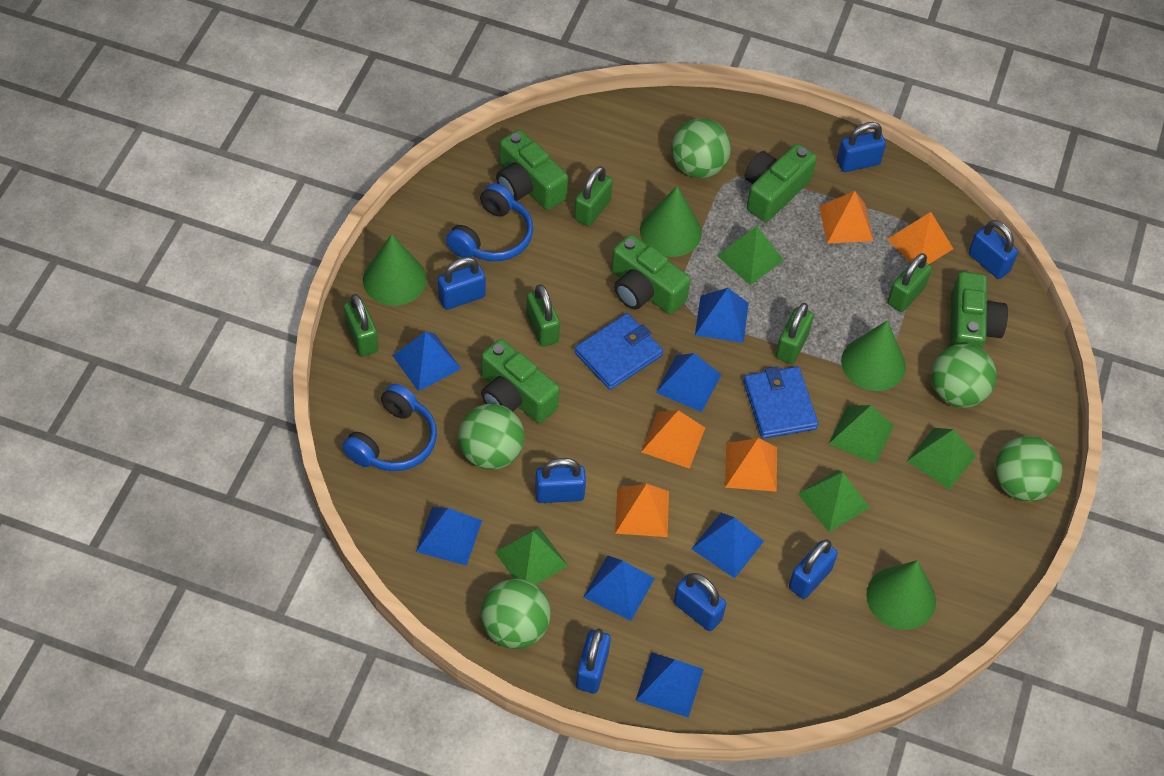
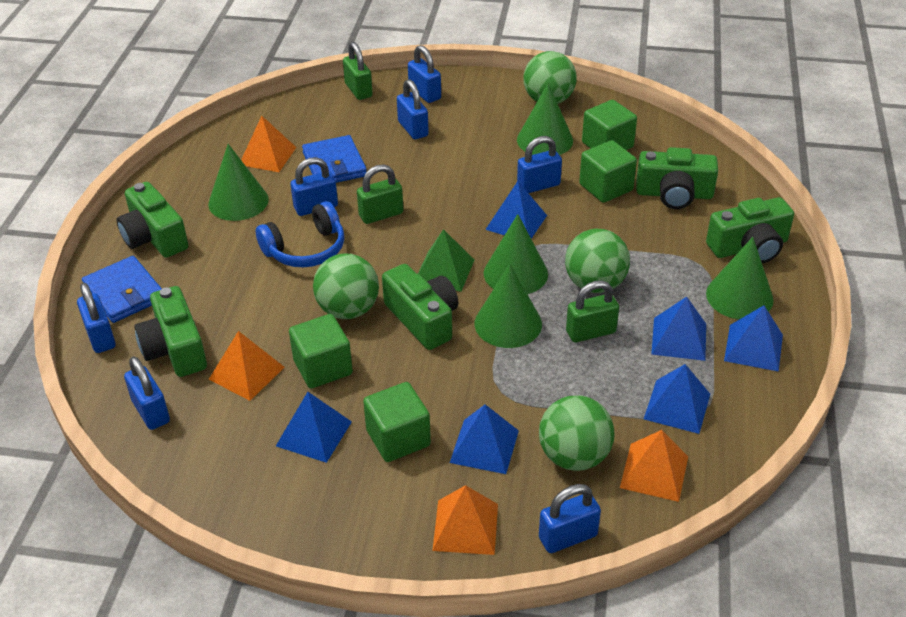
blue headphones: [342,384,437,471] [446,183,533,262] = 2 -> [256,201,345,267] = 1
blue pyramid: [393,331,461,391] [416,507,482,566] [583,555,655,621] [635,652,704,718] [656,353,722,412] [692,513,764,578] [695,288,749,343] = 7 -> [276,392,352,463] [450,404,519,474] [485,181,547,239] [644,364,710,434] [651,297,706,361] [724,305,783,372] = 6
green ball: [458,404,525,470] [481,579,551,649] [671,118,731,178] [931,344,996,408] [995,436,1062,502] = 5 -> [313,254,379,319] [523,51,577,104] [539,395,614,471] [565,229,630,293] = 4
green cone: [363,234,427,306] [640,186,702,257] [841,320,906,391] [866,560,936,630] = 4 -> [208,144,269,221] [475,264,542,348] [484,214,548,294] [517,83,573,155] [706,237,774,319] = 5
green cube: none = 0 -> [289,314,353,388] [363,382,431,462] [579,140,637,203] [582,100,637,150] = 4
green padlock: [344,294,378,356] [526,284,560,347] [574,166,613,226] [776,303,814,364] [887,253,932,312] = 5 -> [343,42,373,100] [357,164,403,224] [566,280,619,342] = 3
green pyramid: [495,527,568,585] [717,226,784,285] [798,470,870,532] [829,405,894,464] [907,428,976,490] = 5 -> [418,229,474,292] = 1
orange pyramid: [615,484,669,537] [641,410,705,469] [725,438,777,492] [819,191,873,244] [888,212,953,264] = 5 -> [209,331,284,401] [241,116,296,172] [432,485,498,555] [620,430,688,502] = 4

